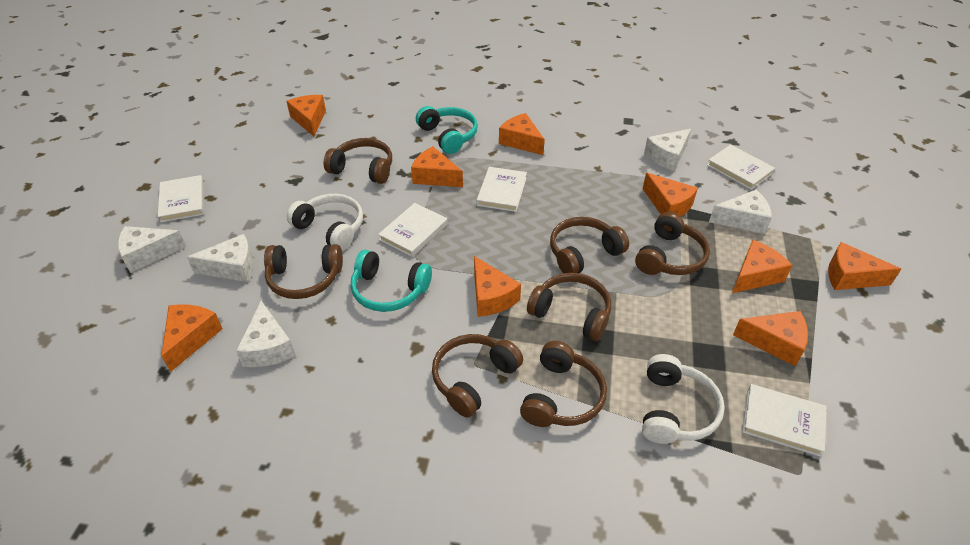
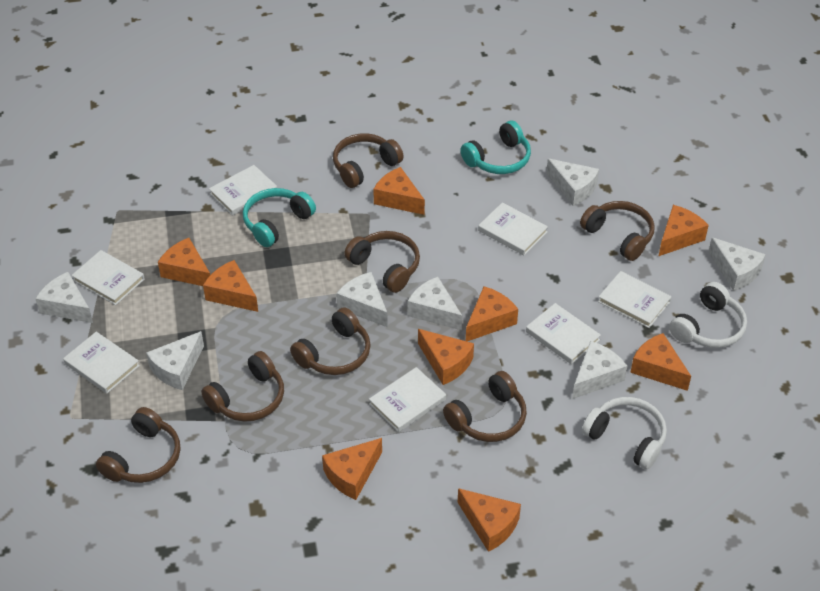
white book: [158,175,204,222] [378,203,448,257] [476,167,527,212] [707,145,775,190] [742,384,827,457] = 5 -> [63,332,140,393] [71,250,145,305] [209,165,277,216] [369,367,446,432] [478,202,548,255] [526,303,601,365] [598,271,672,328] = 7
white cheese: [118,226,186,273] [187,234,254,282] [236,301,296,367] [644,129,691,171] [709,190,772,234] = 5 -> [35,272,93,323] [146,331,204,390] [336,272,388,327] [408,277,462,330] [546,159,599,206] [572,341,627,399] [708,237,766,291] = 7

